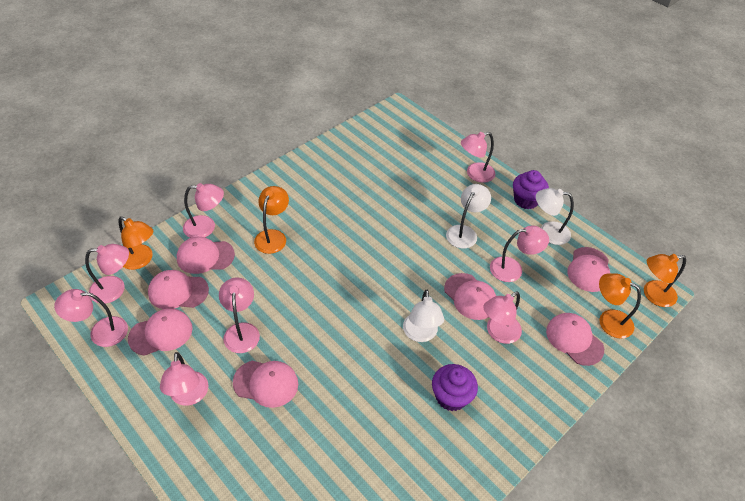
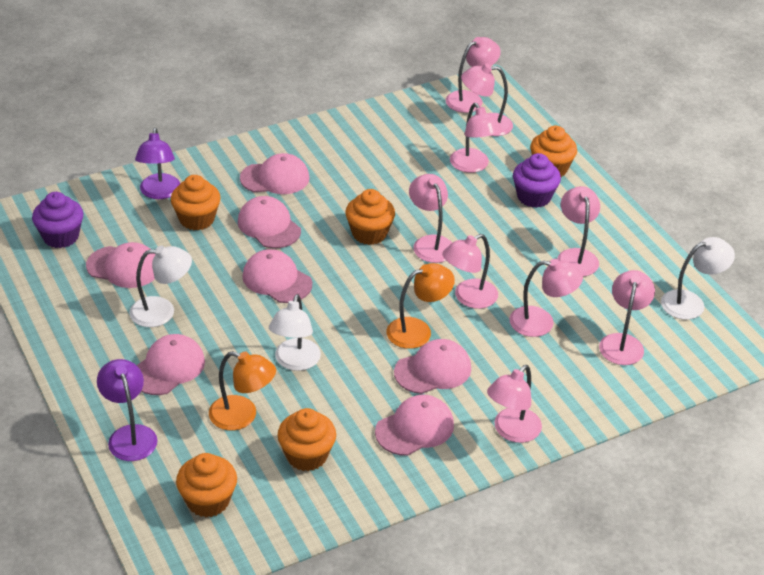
orange cupcake: none = 0 -> [171,175,221,230] [176,453,237,517] [277,408,336,471] [345,189,395,245] [530,126,577,177] = 5
orange lamp: [119,216,153,270] [254,186,289,254] [599,273,641,339] [644,254,686,307] = 4 -> [209,351,276,430] [386,263,455,349] = 2
pink lamp: [54,289,128,347] [85,244,129,304] [160,352,208,406] [183,183,224,238] [219,278,260,353] [461,132,495,183] [483,291,522,344] [490,226,549,282] = 8 -> [409,174,452,263] [442,234,498,309] [446,37,501,113] [450,103,502,173] [461,63,513,136] [487,365,542,443] [509,259,583,337] [557,186,600,276] [599,270,655,365] = 9
purple lamp: none = 0 -> [97,359,158,461] [135,128,180,199] = 2

